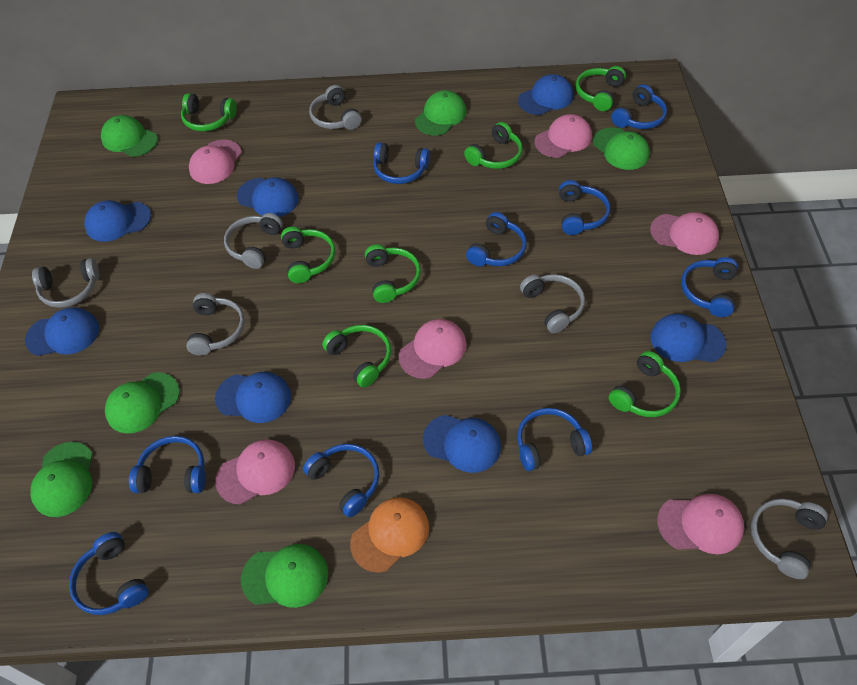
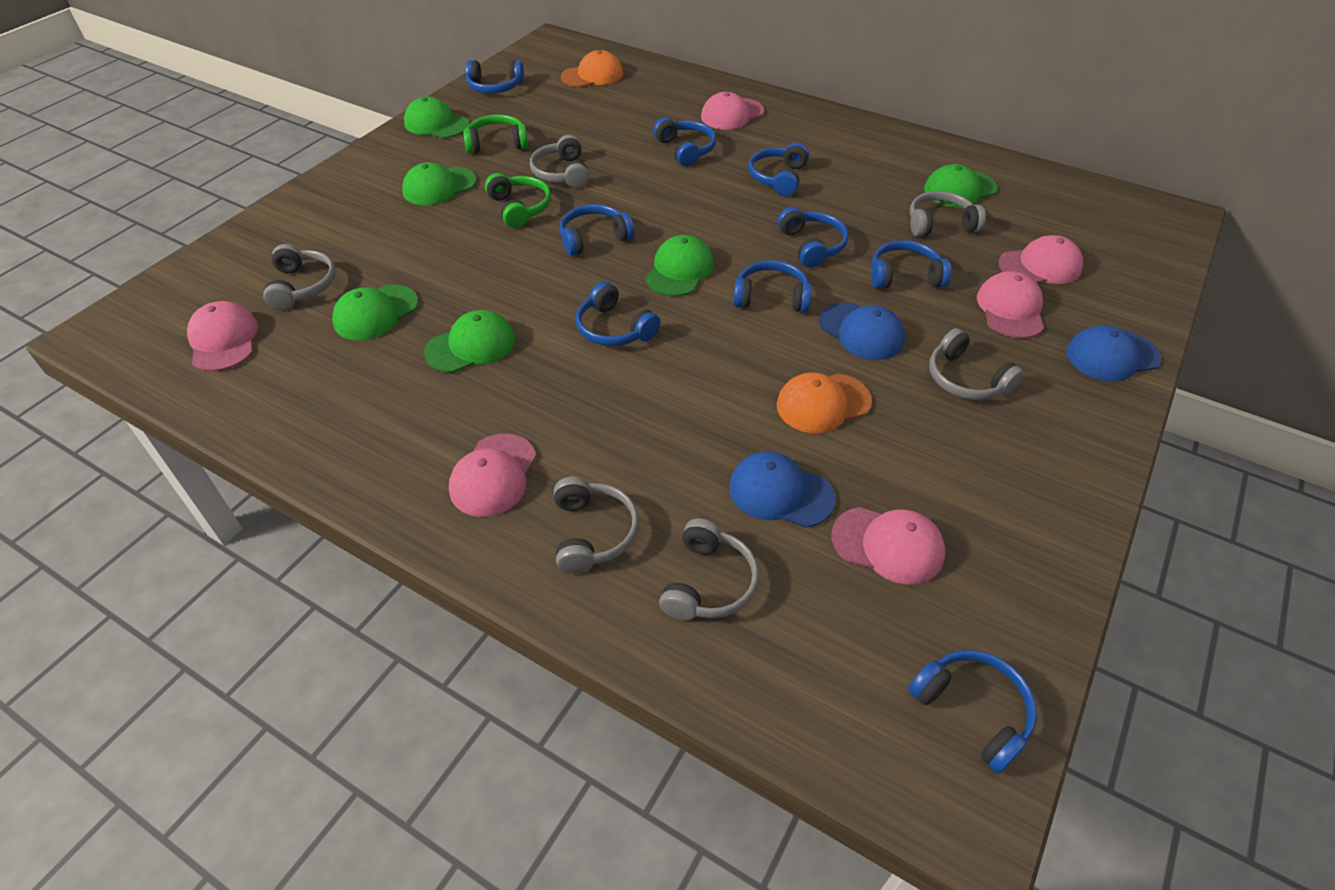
blue cap: [25,307,99,356] [84,200,151,242] [215,372,291,423] [237,177,299,217] [423,415,501,473] [518,74,573,115] [650,314,727,362] = 7 -> [729,452,836,528] [819,302,905,360] [1066,325,1161,382] = 3
green headphones: [181,93,237,132] [281,226,335,283] [322,325,391,387] [365,244,421,303] [464,122,523,169] [576,66,626,111] [609,351,681,417] = 7 -> [463,114,528,154] [485,173,551,228] = 2
orange cap: [350,497,429,573] = 1 -> [561,50,623,87] [777,372,872,433] = 2

